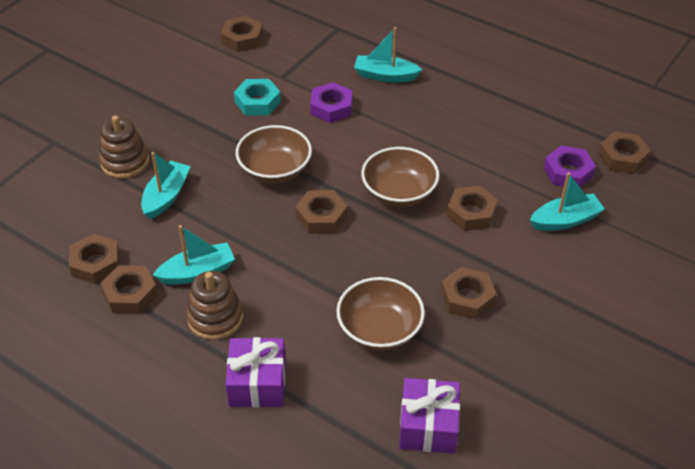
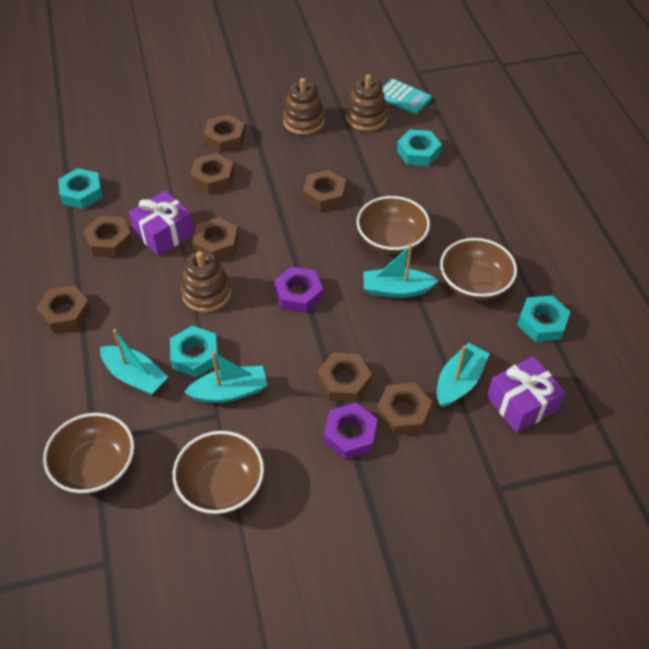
brown bowl: [236,125,312,183] [336,277,425,351] [361,147,439,207] = 3 -> [43,413,134,494] [173,431,264,514] [357,196,430,254] [440,238,517,300] = 4
brown nut: [69,234,120,284] [100,265,158,314] [221,16,263,52] [295,190,347,234] [441,267,497,319] [446,186,498,231] [598,131,651,174] = 7 -> [36,285,92,333] [83,216,133,257] [190,153,234,194] [192,217,238,260] [203,114,245,153] [303,170,346,211] [317,352,372,402] [376,383,432,435] = 8
brown stacking toy: [99,115,149,179] [186,271,243,340] = 2 -> [181,251,231,312] [283,78,325,135] [346,74,388,131] = 3
turquoise calculator: none = 0 -> [383,79,432,114] = 1
turquoise nut: [234,79,281,116] = 1 -> [58,168,103,209] [170,326,218,378] [397,130,442,166] [517,295,570,342] = 4

